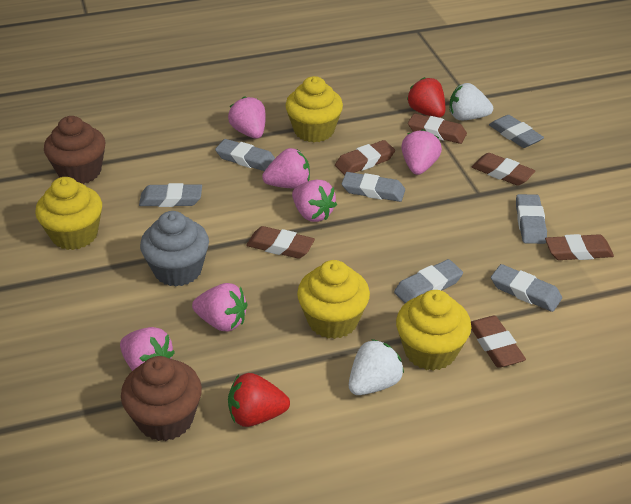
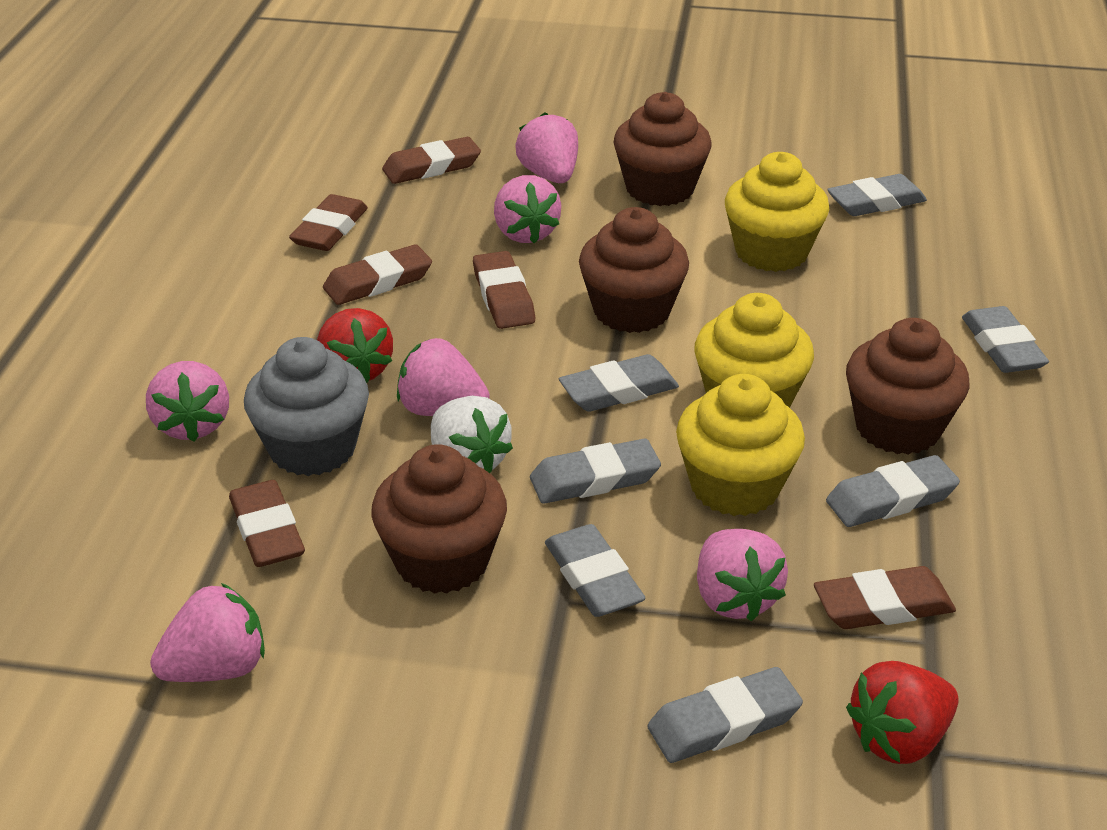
brown cupcake: [44,116,106,184] [121,356,202,441] = 2 -> [371,444,507,594] [579,207,689,333] [614,92,711,206] [846,318,970,455] = 4
white strawberry: [349,339,404,395] [449,83,493,120] = 2 -> [431,396,513,473] = 1
yellow cupcake: [35,177,102,250] [285,76,343,142] [297,260,370,339] [396,290,471,371] = 4 -> [676,374,805,516] [694,293,814,408] [725,152,829,272] = 3

